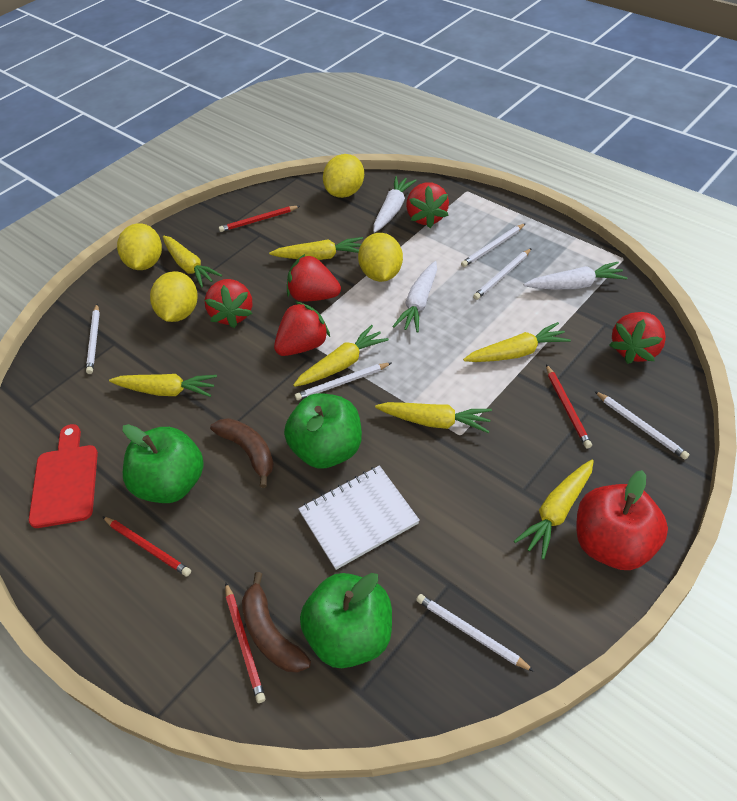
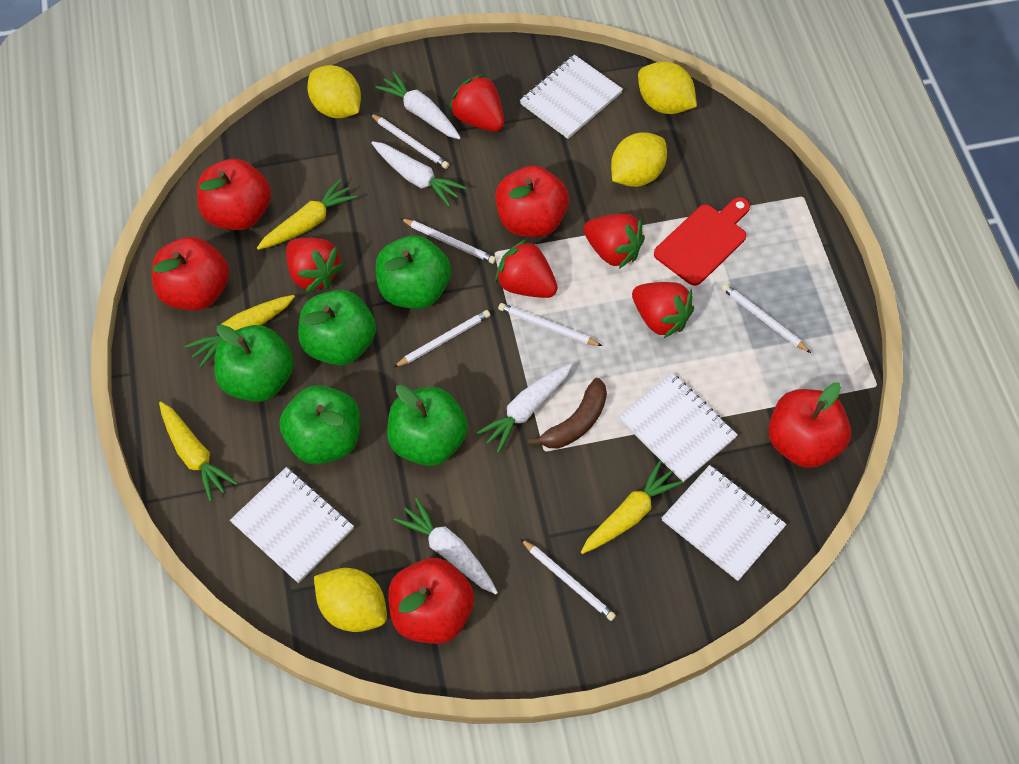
brown banana: [210,418,274,488] [242,572,311,673] = 2 -> [528,378,607,448] = 1
green apple: [123,424,204,503] [284,393,362,469] [300,573,392,668] = 3 -> [214,325,294,402] [279,385,360,464] [298,290,376,366] [375,235,451,309] [387,385,468,466] = 5
red apple: [576,470,668,570] = 1 -> [152,237,229,310] [197,159,271,230] [388,558,474,644] [495,165,569,237] [768,383,851,468] = 5
red pencil: [102,516,191,576] [219,206,300,232] [225,582,265,703] [546,364,592,448] = 4 -> none = 0
white carrot: [373,176,417,233] [392,261,437,332] [524,262,627,289] = 3 -> [371,141,467,207] [374,71,461,139] [394,497,498,594] [476,364,572,453] = 4
white notebook: [298,465,420,570] = 1 -> [230,467,354,583] [520,55,623,139] [618,373,738,482] [662,465,787,581] = 4
yellow carrot: [109,374,217,397] [163,236,222,288] [269,237,363,260] [293,325,389,387] [375,402,492,433] [463,322,571,362] [514,460,594,560] = 7 -> [159,402,238,502] [184,295,295,368] [257,179,358,250] [581,461,683,554] = 4

